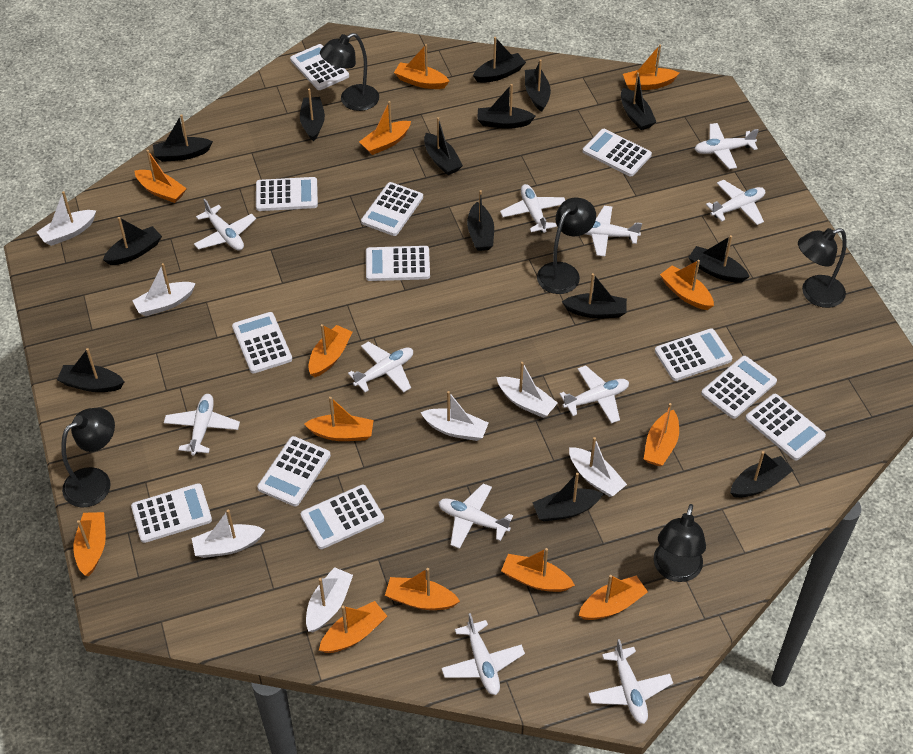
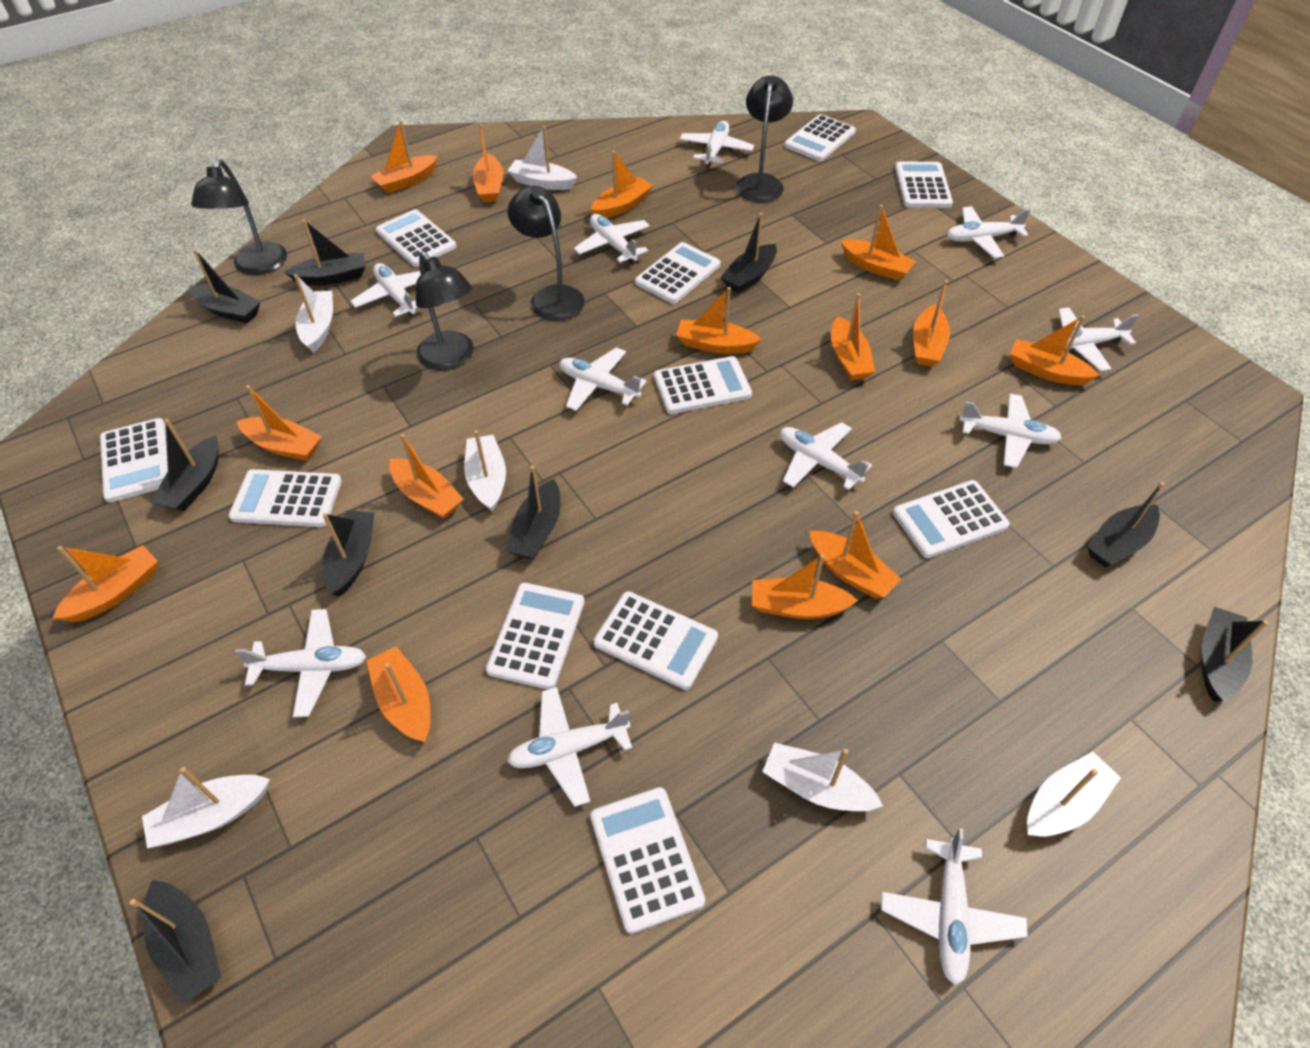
black boat: [57,348,124,392] [103,217,162,265] [153,114,213,162] [300,89,325,142] [424,117,463,175] [467,190,494,251] [473,37,526,83] [477,84,535,129] [525,59,551,112] [532,473,604,522] [562,273,627,318] [621,72,656,130] [688,235,750,283] [730,451,793,498] = 14 -> [130,880,221,1004] [151,419,218,511] [189,249,261,323] [285,219,365,286] [322,510,375,597] [506,466,560,560] [720,213,777,293] [1087,482,1165,567] [1202,607,1268,702] = 9
black lamp: [61,408,115,508] [320,33,379,111] [537,197,596,294] [654,504,706,582] [798,228,847,308] = 5 -> [191,159,287,275] [416,251,474,370] [508,186,585,321] [736,75,793,202] = 4
orange boat: [73,512,106,576] [134,150,187,203] [304,397,374,441] [308,324,352,377] [319,601,387,653] [359,101,411,155] [385,568,460,610] [394,44,449,89] [501,548,575,592] [579,575,648,620] [623,45,679,90] [644,403,679,466] [660,260,714,310] = 13 -> [53,545,158,622] [237,385,322,461] [367,646,431,742] [371,120,437,193] [389,434,464,519] [473,124,503,202] [591,151,653,218] [676,287,762,354] [752,554,858,619] [809,511,901,599] [831,293,875,381] [841,205,916,280] [913,280,950,367] [1010,316,1100,385] = 14
white boat: [37,191,96,246] [132,263,196,316] [192,509,265,558] [306,567,353,632] [420,391,488,441] [496,362,558,418] [569,437,627,497] = 7 -> [142,767,270,848] [294,274,333,353] [464,430,506,512] [507,126,578,190] [762,742,883,811] [1027,751,1121,837] = 6
white calculator: [131,483,212,543] [232,312,292,373] [256,177,318,211] [257,436,331,506] [290,44,349,90] [301,484,384,549] [361,182,423,236] [366,246,430,281] [583,129,652,176] [655,328,732,381] [701,356,777,419] [745,394,826,460] = 12 -> [100,418,168,503] [228,469,342,527] [376,209,456,267] [486,583,585,689] [590,787,705,934] [594,591,718,690] [635,242,720,304] [654,356,752,414] [784,114,856,161] [893,480,1010,558] [895,162,953,208] = 11

